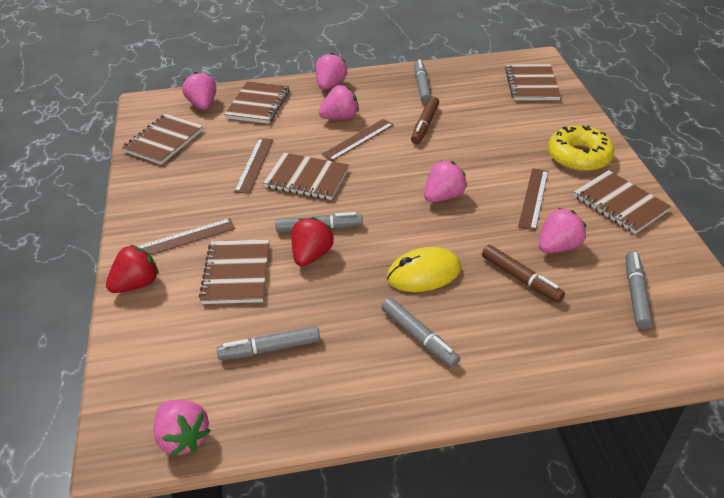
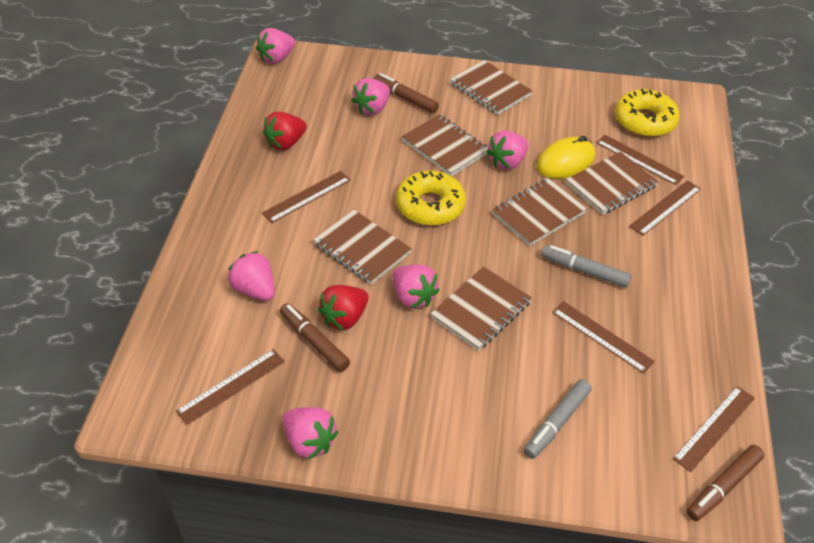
brown marker: [411,96,439,144] [482,245,565,303] = 2 -> [280,303,350,372] [373,73,439,113] [687,445,764,521] = 3
brown ruler: [137,218,235,255] [234,138,273,194] [321,119,394,161] [518,168,548,231] = 4 -> [176,349,285,425] [262,171,351,223] [552,301,655,374] [596,135,684,185] [629,180,701,236] [673,386,755,472] = 6
grey marker: [217,326,320,360] [275,212,363,233] [381,298,460,368] [414,59,432,104] [626,251,653,329] = 5 -> [524,379,592,459] [541,245,632,288] = 2
yellow donut: [548,126,614,172] = 1 -> [396,171,466,226] [615,89,680,137] = 2

